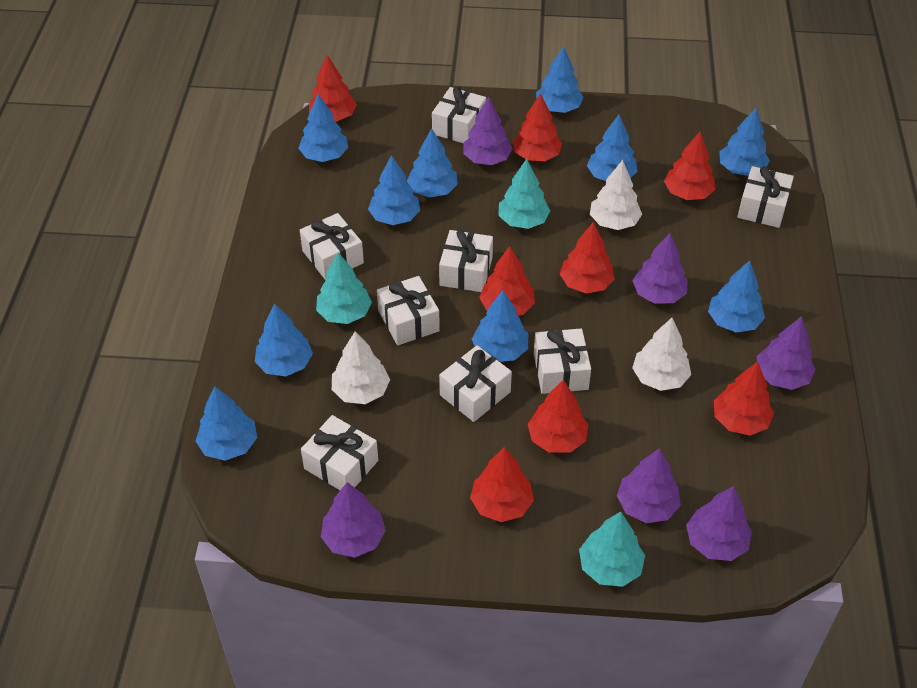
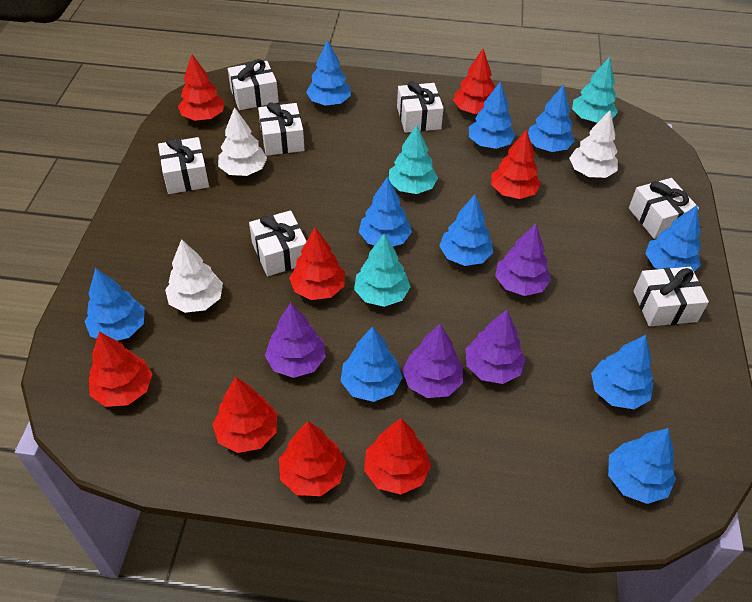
purple tree: [321,482,386,558] [463,97,513,165] [617,448,681,523] [633,233,687,304] [686,486,752,561] [757,316,816,390] = 6 -> [265,303,326,378] [402,324,463,398] [466,310,526,384] [495,224,551,296] = 4
white gift: [300,213,364,280] [301,415,378,490] [377,276,440,345] [432,87,486,144] [439,230,493,292] [439,345,512,422] [534,329,591,394] [737,166,794,228] = 8 -> [158,137,209,194] [228,59,279,110] [249,210,307,276] [258,102,305,156] [397,81,444,133] [629,178,699,239] [634,267,709,326] = 7

